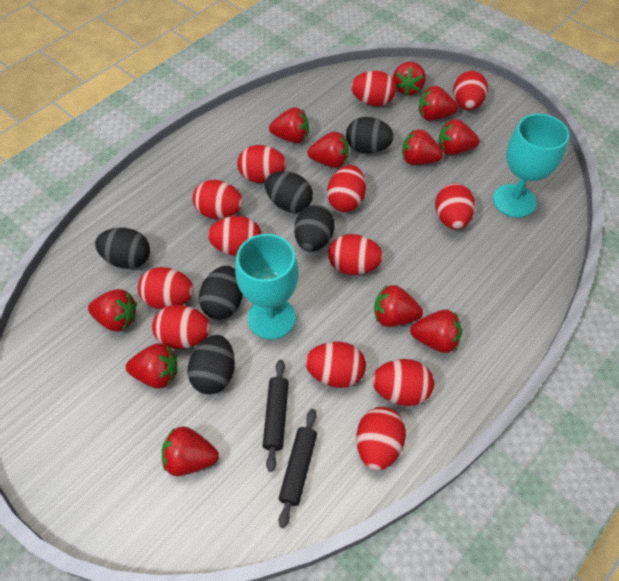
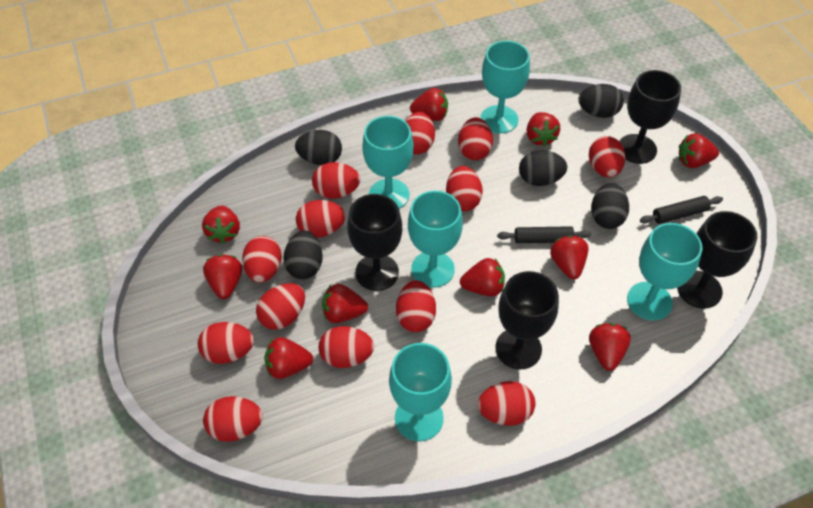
black egg: [95,228,150,269] [187,335,235,394] [199,266,243,319] [265,171,313,213] [294,205,335,252] [346,117,394,154] = 6 -> [283,231,323,279] [295,130,342,165] [519,150,567,186] [578,84,624,118] [591,183,629,229] = 5
black goblet: none = 0 -> [347,194,402,291] [495,271,559,369] [619,70,681,164] [677,211,757,309] = 4
red strawberry: [88,289,137,332] [126,343,177,389] [161,426,219,476] [269,107,309,143] [307,131,349,168] [374,285,423,327] [393,62,426,96] [402,130,443,165] [410,310,462,353] [419,86,458,120] [438,119,480,155] = 11 -> [202,205,240,244] [203,255,242,299] [264,337,313,379] [322,284,368,323] [410,88,448,121] [460,258,505,297] [526,112,560,146] [550,236,589,279] [589,323,631,371] [679,133,719,168] = 10
turquoise goblet: [235,234,299,339] [493,114,569,218] = 2 -> [362,116,414,209] [389,343,452,442] [408,191,463,288] [481,41,530,133] [627,223,702,320] = 5

